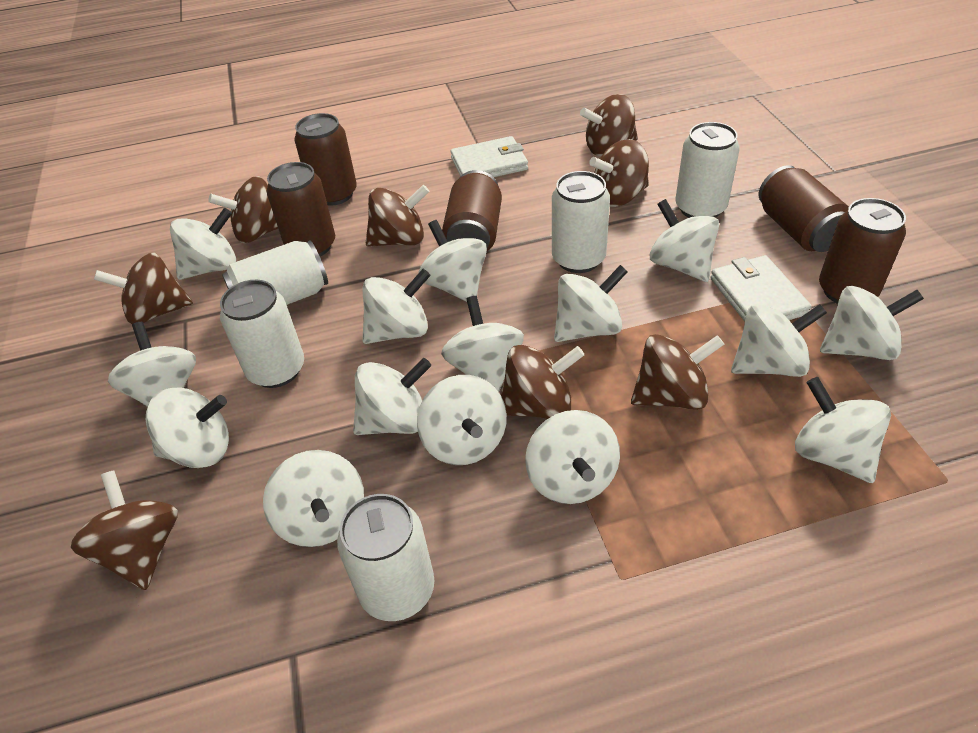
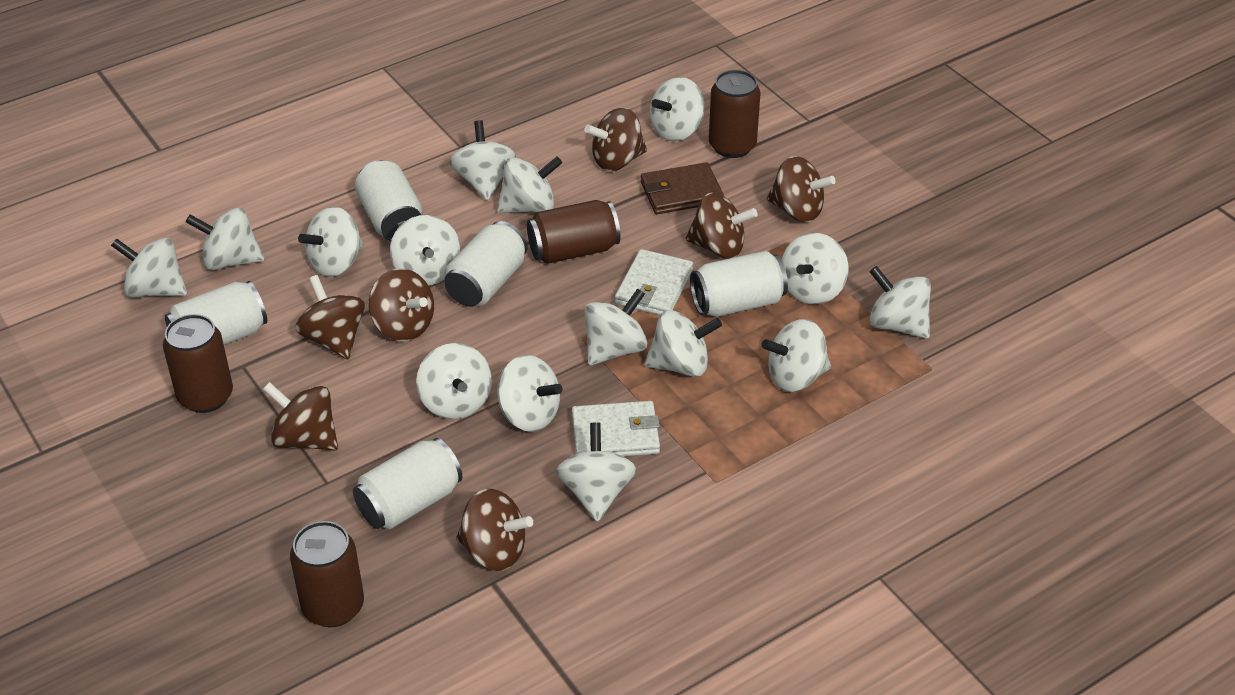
brown can: [267,162,335,256] [294,113,357,206] [442,170,502,251] [759,165,849,252] [819,198,906,304] = 5 -> [163,314,233,413] [290,521,364,627] [527,200,620,264] [709,70,760,158] = 4
brown spinning top: [71,470,178,590] [94,253,193,325] [208,176,278,243] [366,185,429,247] [501,345,584,419] [580,94,638,156] [589,139,649,207] [631,334,724,410] = 8 -> [263,382,338,451] [295,275,365,359] [369,268,434,341] [456,489,533,571] [584,107,647,171] [685,193,758,259] [767,156,836,223] = 7
brown wallet: none = 0 -> [641,162,724,214] = 1

